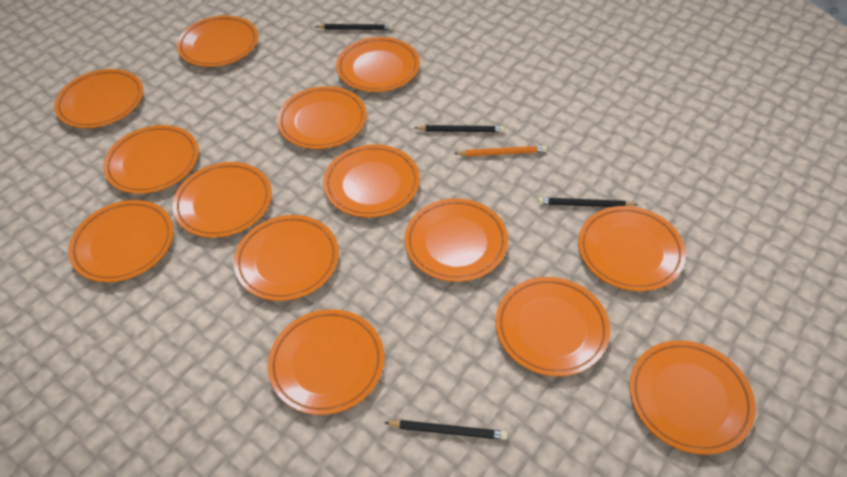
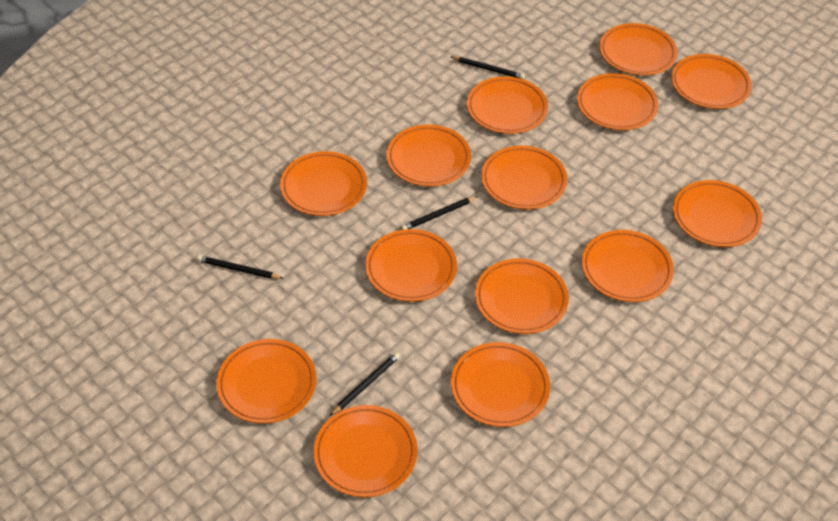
orange pencil: [454,146,547,156] = 1 -> none = 0

